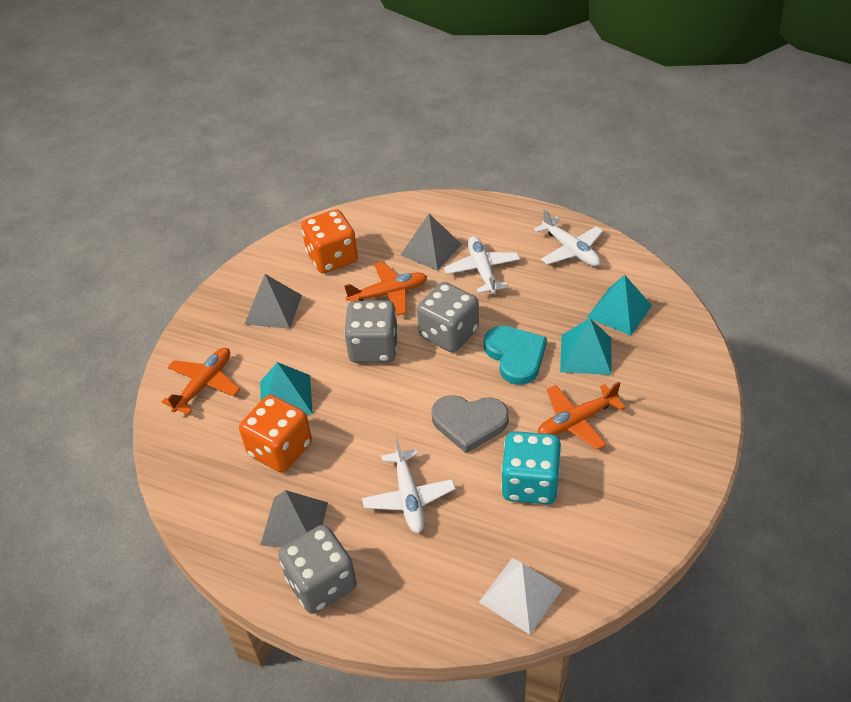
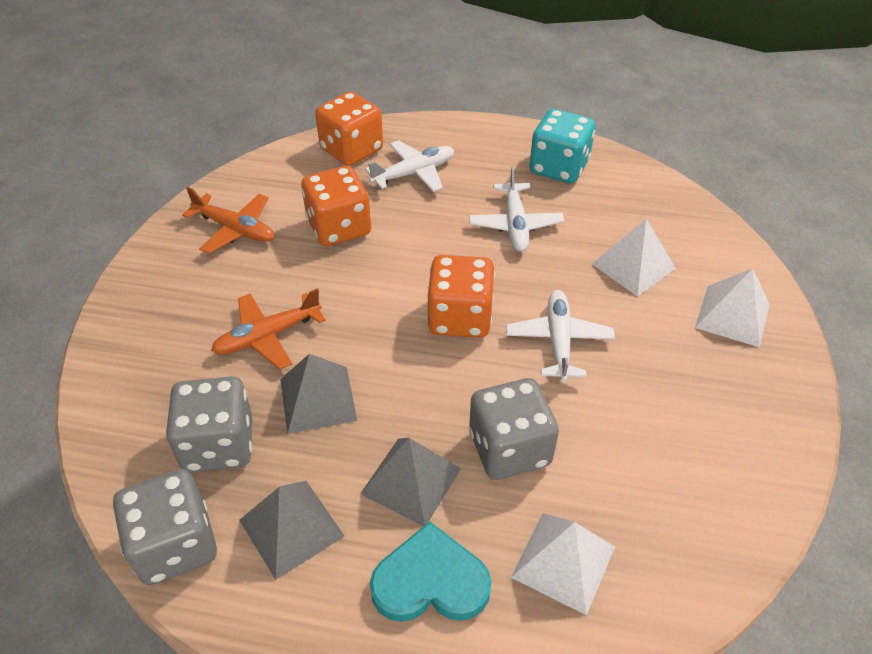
grey heart: [431,395,509,453] = 1 -> none = 0
orange dice: [239,395,312,473] [301,209,358,273] = 2 -> [301,166,371,246] [315,91,383,166] [427,255,495,338] = 3
orange plane: [162,348,240,415] [344,261,427,315] [538,382,626,450] = 3 -> [182,187,274,254] [211,288,326,370] = 2
turquoise pyramid: [260,362,313,415] [560,318,612,375] [587,275,652,336] = 3 -> none = 0
white pyramid: [479,558,563,635] = 1 -> [511,513,615,615] [592,219,676,297] [695,268,770,348] = 3

